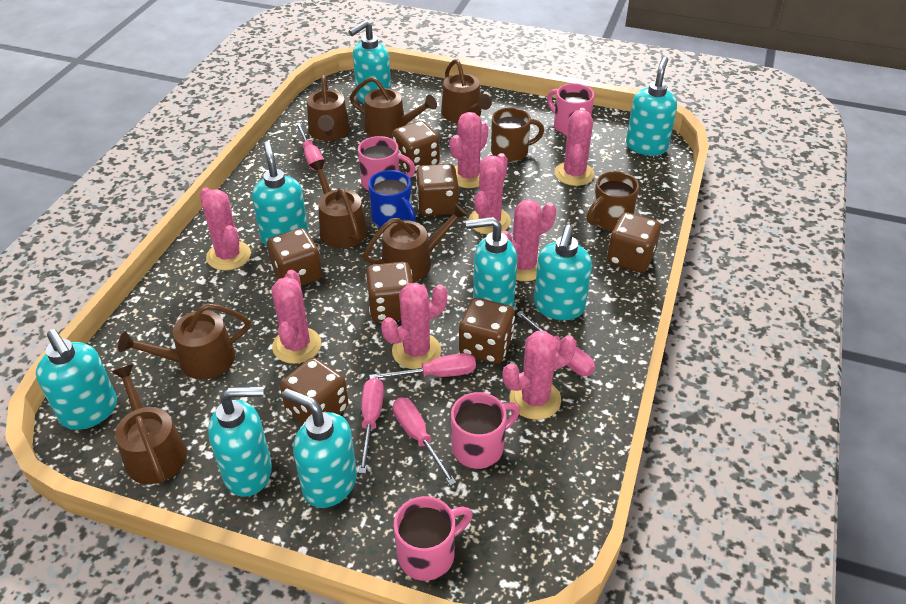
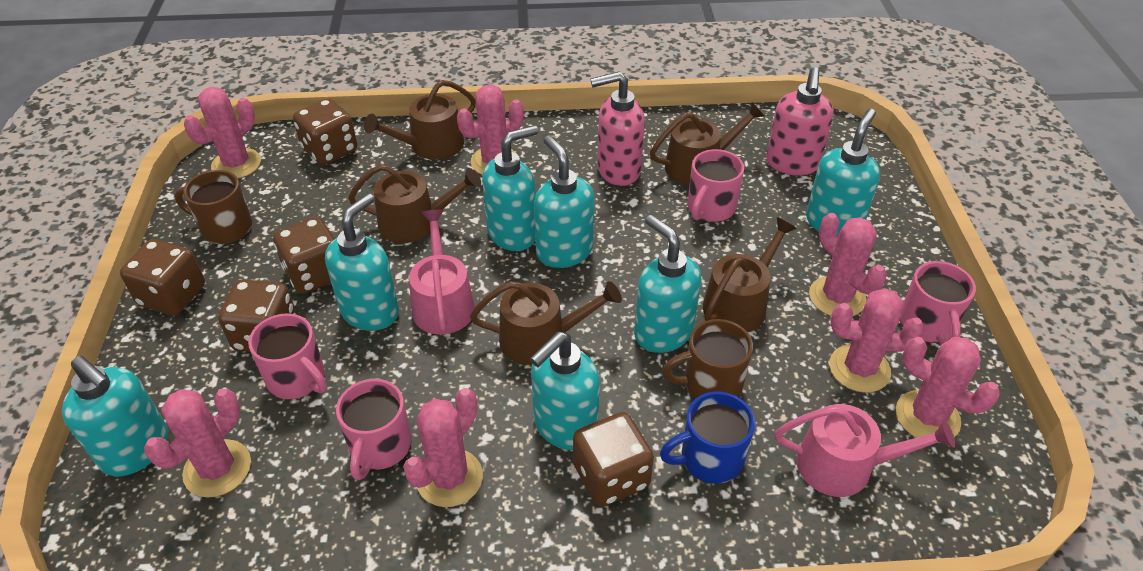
brown dice: [267,228,322,286] [280,357,349,424] [365,262,413,322] [392,121,440,174] [416,164,458,216] [459,298,515,364] [607,212,661,273] = 7 -> [120,239,205,316] [218,279,297,352] [273,217,335,294] [293,98,357,165] [573,412,654,507] = 5
brown watering can: [112,364,187,484] [118,304,250,380] [307,75,350,141] [309,159,367,248] [350,77,437,138] [363,203,468,281] [441,59,492,123] = 7 -> [348,164,481,243] [364,80,476,159] [470,281,622,365] [650,102,765,185] [703,217,797,332] = 5
pink cactus: [200,187,251,271] [271,270,321,364] [381,282,447,369] [450,112,488,188] [469,153,511,235] [501,199,556,281] [502,331,577,420] [555,108,594,186] = 8 -> [144,389,251,497] [184,87,261,178] [403,388,483,507] [457,85,524,175] [809,213,887,316] [830,288,924,393] [896,337,1000,443] = 7
pink screwdriver: [295,122,324,171] [359,378,384,474] [369,353,476,379] [393,398,456,486] [516,311,595,376] = 5 -> none = 0
pink soap dispenser: none = 0 -> [590,72,645,186] [766,67,834,176] = 2
pink watering can: none = 0 -> [409,210,475,335] [775,404,955,497] = 2
turquoise soap dispenser: [36,329,117,430] [208,386,272,497] [252,141,309,246] [283,389,357,508] [348,20,391,103] [466,217,517,307] [534,225,592,320] [626,56,677,156] = 8 -> [62,356,168,476] [325,193,399,331] [482,125,538,251] [530,332,600,450] [534,136,594,268] [634,215,702,353] [806,109,880,236] = 7

